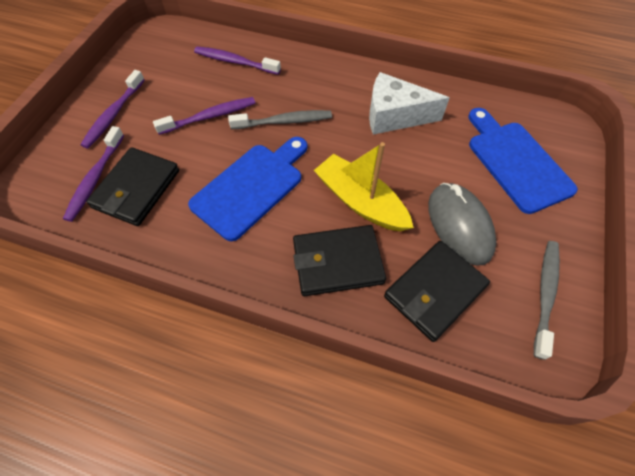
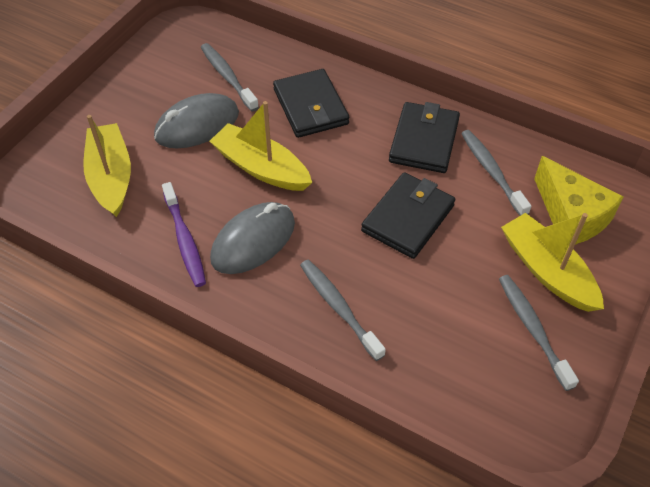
blue cutting board: [188,137,307,241] [468,108,578,214] = 2 -> none = 0
grey mouse: [428,183,496,266] = 1 -> [154,93,239,148] [210,202,295,274] = 2
grey toothbrush: [228,110,332,129] [534,241,560,360] = 2 -> [201,43,259,112] [300,260,386,361] [461,130,532,216] [499,275,579,391] = 4
purple toothbrush: [63,126,124,222] [80,70,145,148] [153,97,255,135] [194,46,281,75] = 4 -> [162,182,206,287] = 1
white cheese: [369,72,450,135] = 1 -> none = 0
yellow boat: [314,142,414,231] = 1 -> [83,115,131,217] [209,101,312,191] [501,213,604,312] = 3
yellow cheese: none = 0 -> [534,156,623,245] = 1

